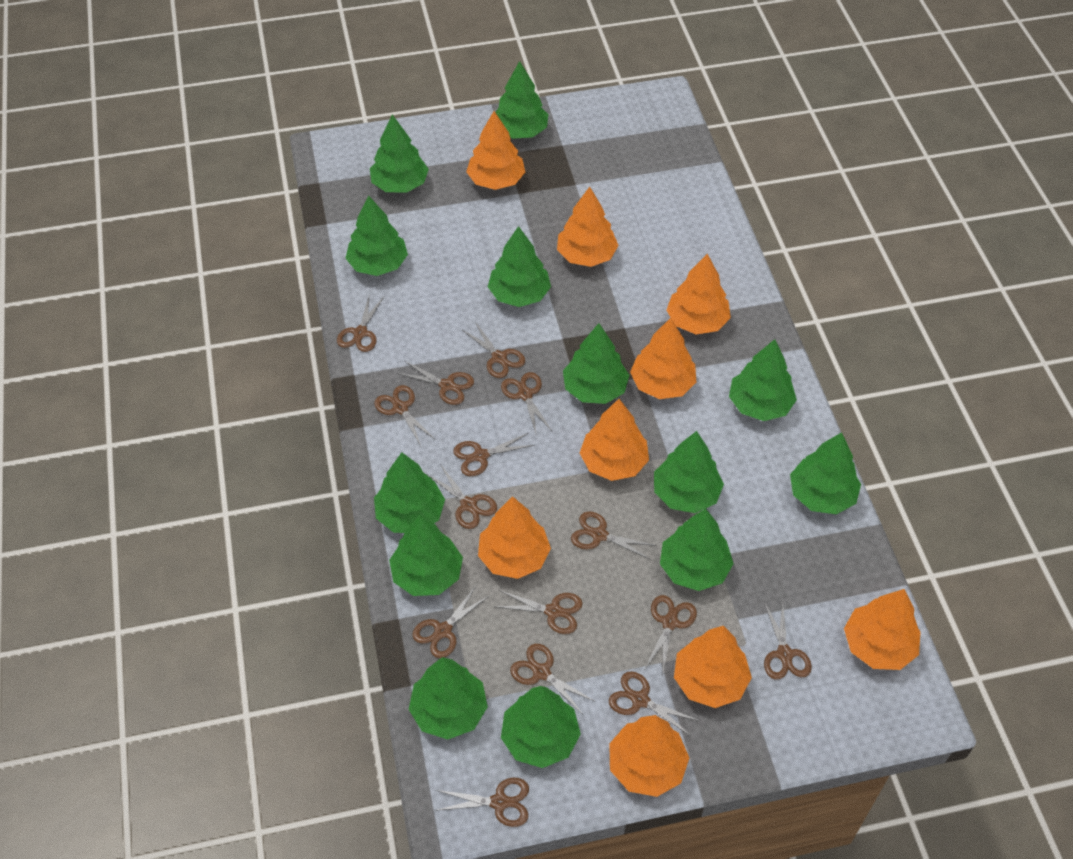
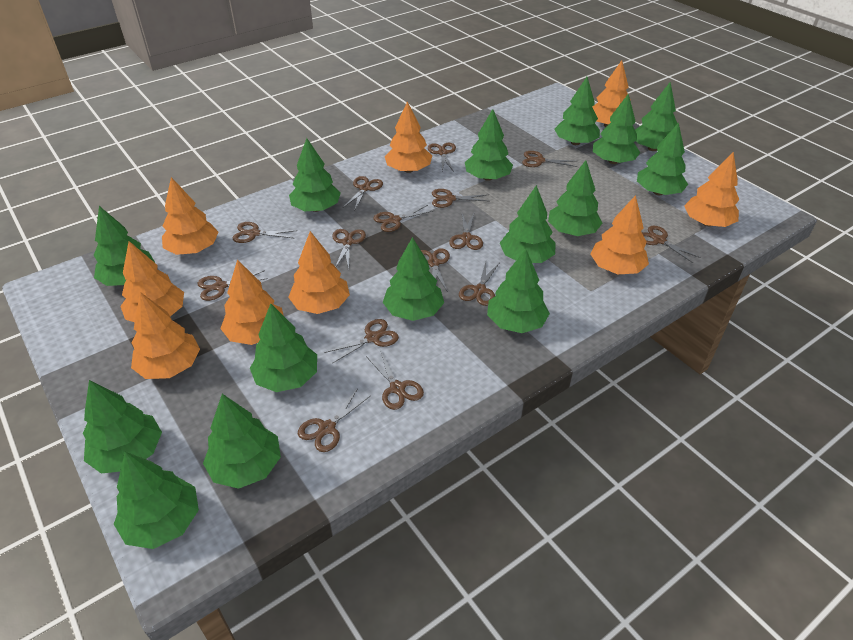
green tree: [345,196,408,276] [370,114,429,193] [374,452,445,533] [389,515,463,596] [409,657,488,740] [488,226,551,307] [495,61,548,139] [501,686,581,768] [563,323,629,404] [654,431,724,513] [660,508,734,591] [729,339,797,421] [790,432,861,514] = 13 -> [83,380,162,474] [94,206,155,286] [114,452,199,549] [203,394,281,489] [250,303,317,392] [289,138,341,212] [383,237,444,321] [465,109,513,181] [487,249,550,333] [500,185,556,263] [548,160,602,236] [554,77,600,145] [593,93,641,164] [635,82,678,151] [637,122,688,195] = 15

